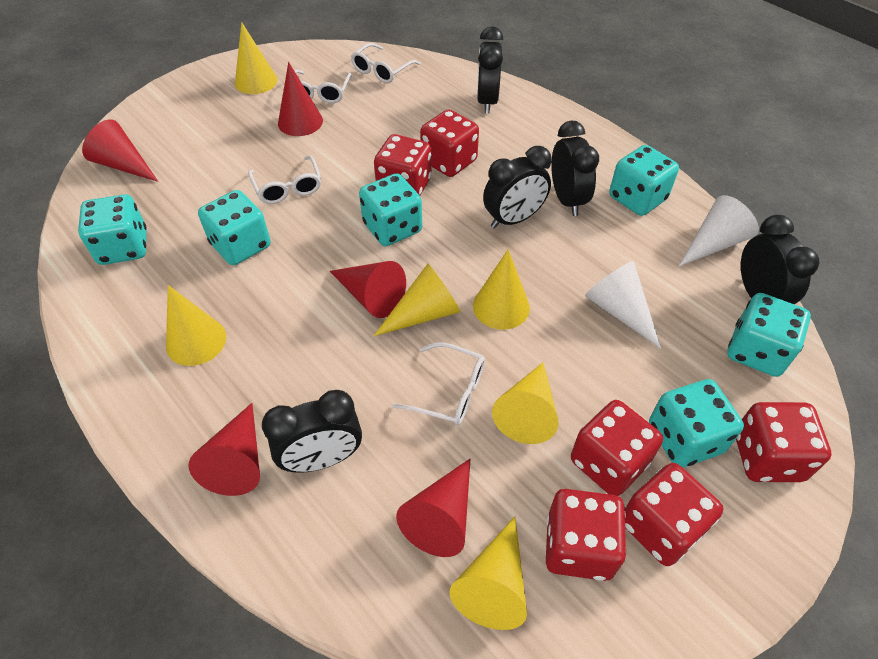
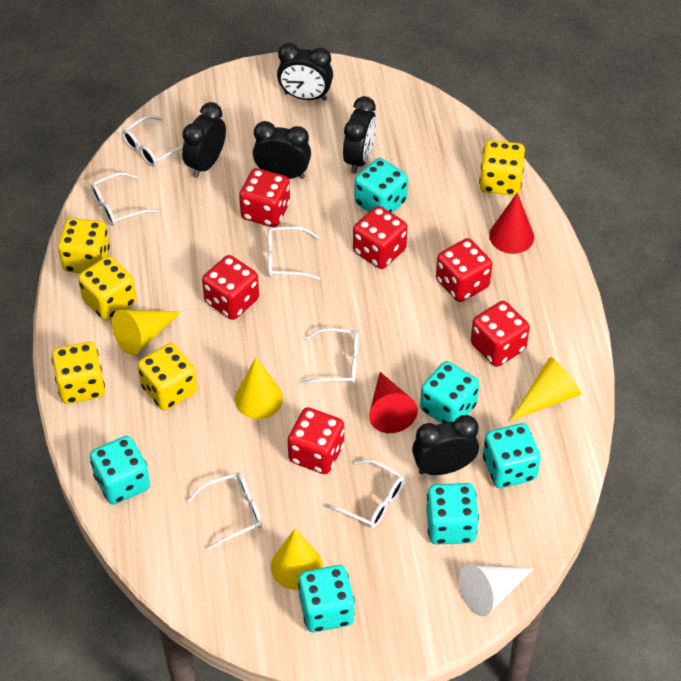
red cone: [82,120,159,182] [189,403,260,496] [278,62,323,136] [330,261,406,318] [396,459,470,557] = 5 -> [369,372,418,433] [489,192,534,254] = 2
white cone: [585,261,661,349] [678,195,759,267] = 2 -> [459,565,534,616] = 1
white glasses: [248,156,321,204] [294,70,352,103] [351,43,420,83] [392,343,485,425] = 4 -> [90,172,159,226] [122,115,183,167] [188,472,262,550] [268,226,321,280] [301,328,359,385] [324,459,404,528] = 6
yellow cone: [166,285,226,366] [235,22,278,94] [374,264,461,336] [449,516,527,630] [473,249,530,330] [492,362,558,444] = 6 -> [112,310,181,355] [235,358,283,419] [271,528,323,590] [510,357,581,421] = 4
yellow dice: none = 0 -> [52,342,105,404] [58,218,110,273] [78,256,137,321] [138,343,197,411] [479,140,525,196] = 5

